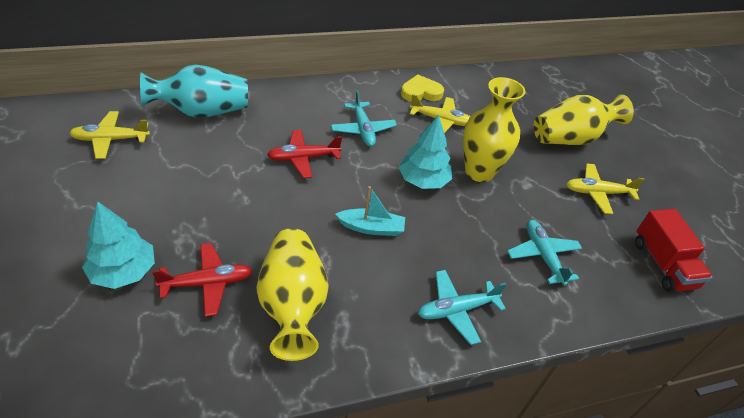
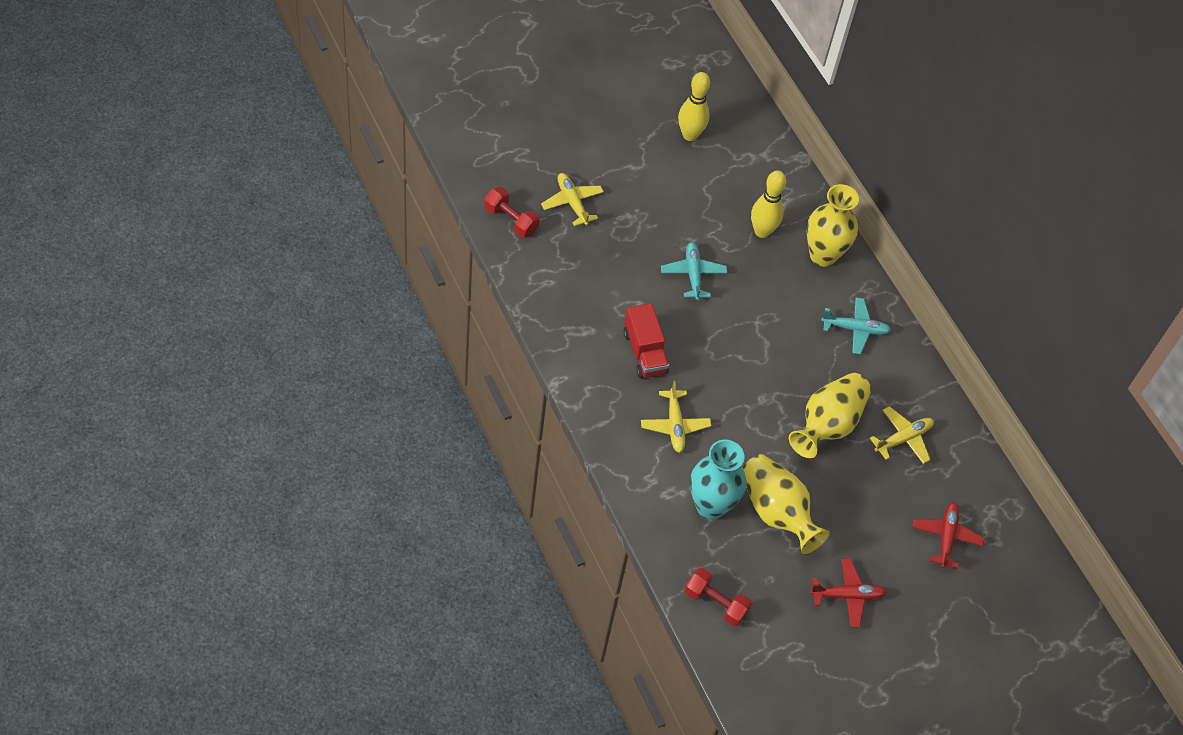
red dumbbell: none = 0 -> [484,187,540,238] [685,568,752,626] = 2
turquoise boat: [335,186,405,236] = 1 -> none = 0
turquoise plane: [331,90,397,147] [418,270,506,345] [507,220,582,286] = 3 -> [661,242,727,300] [821,297,891,354] = 2
turquoise tree: [82,201,155,289] [398,115,452,189] = 2 -> none = 0
yellow bowling pin: none = 0 -> [678,72,710,141] [751,170,786,238] = 2
yellow heart: [401,74,444,102] = 1 -> none = 0

